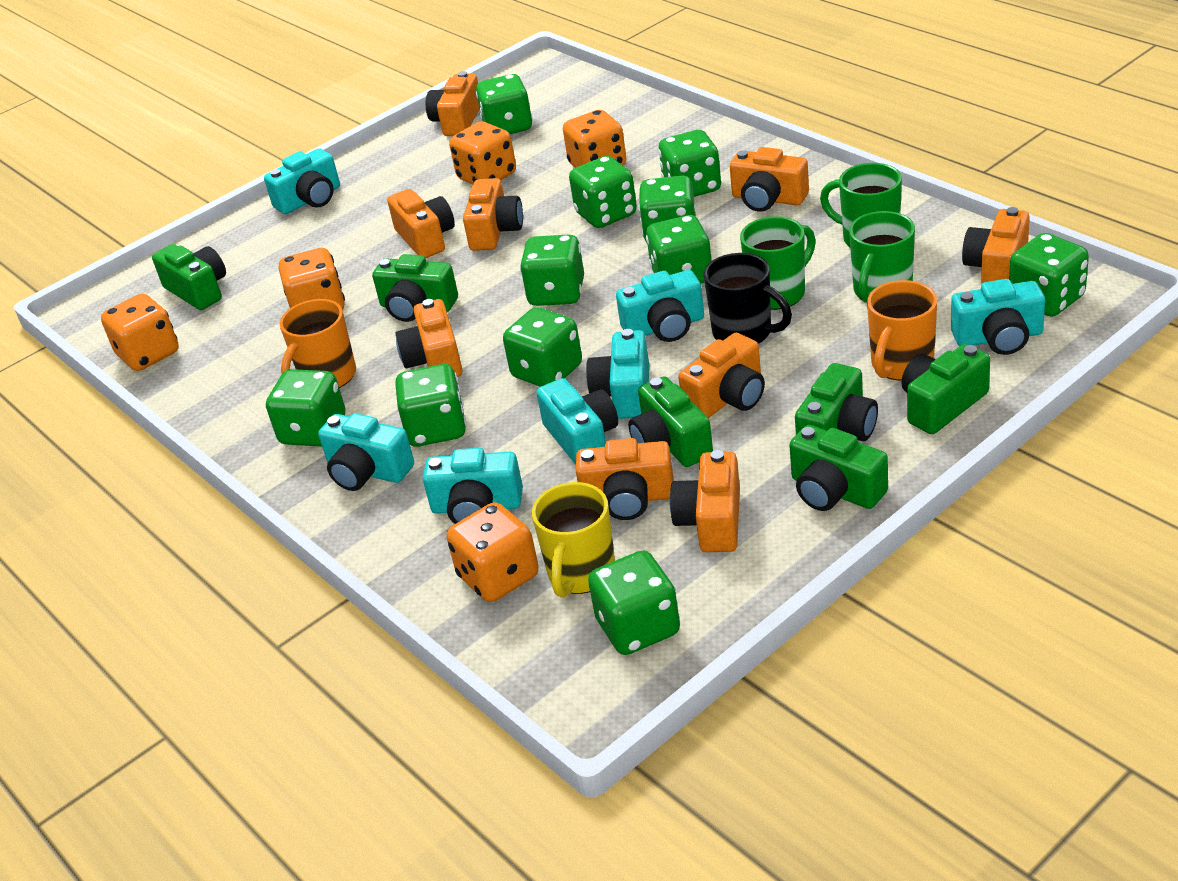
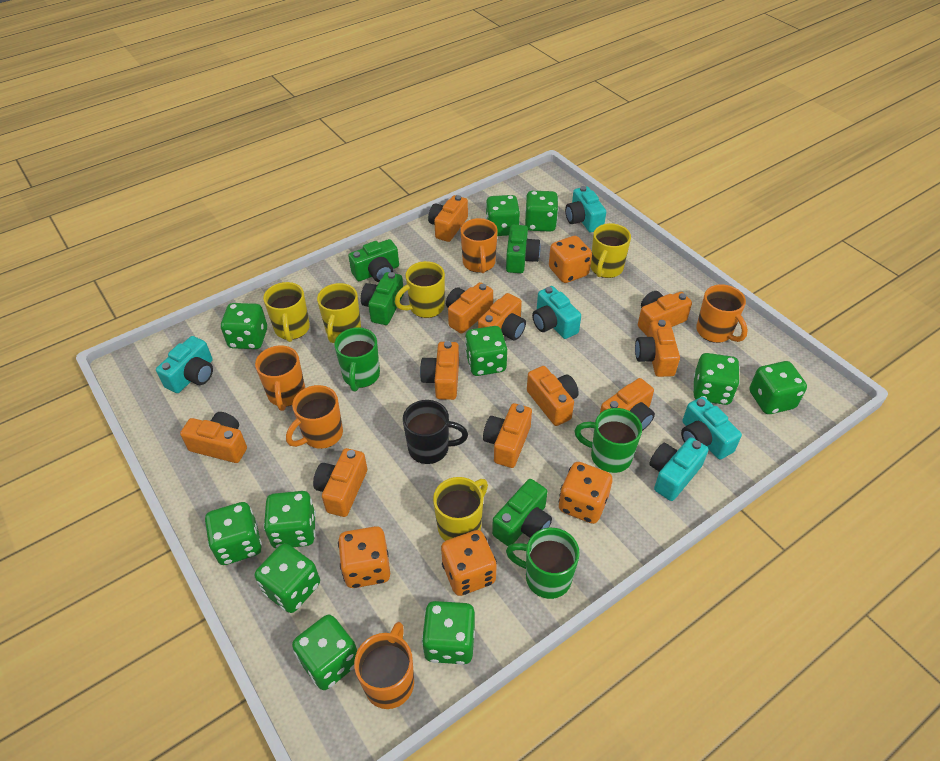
green camera: [152,244,226,310] [372,254,458,322] [628,376,713,467] [789,425,888,511] [795,363,878,441] [902,344,990,434] = 6 -> [348,239,399,282] [361,272,404,325] [492,479,552,546] [506,225,541,273] = 4
orange camera: [387,189,455,258] [396,299,462,377] [426,71,480,136] [463,178,523,251] [576,438,674,520] [670,450,740,552] [678,333,765,418] [730,147,809,212] [962,207,1030,284] = 9 -> [180,412,247,463] [313,448,367,517] [420,341,459,400] [428,195,468,242] [446,282,493,334] [478,293,526,341] [483,403,532,468] [527,366,579,426] [600,378,655,431] [635,320,680,377] [638,291,692,336] = 11
orange dice: [101,294,179,371] [279,248,345,310] [446,502,539,602] [449,121,516,185] [563,110,626,168] = 5 -> [338,526,390,588] [441,530,497,596] [549,236,592,283] [559,462,613,524] = 4
orange mug: [280,299,356,388] [867,280,938,380] = 2 -> [255,345,305,411] [286,385,343,449] [354,622,414,709] [461,218,498,273] [696,284,748,343] = 5
turquoise camera: [264,149,340,214] [318,413,414,491] [422,448,523,524] [537,378,618,465] [586,329,649,419] [616,270,704,342] [951,279,1045,355] = 7 -> [156,336,213,393] [532,286,581,339] [565,186,606,232] [649,437,709,501] [681,397,742,459] = 5
yellow mug: [532,482,615,598] = 1 -> [263,282,310,342] [317,283,361,343] [395,261,445,318] [433,477,488,541] [590,223,631,278] = 5

